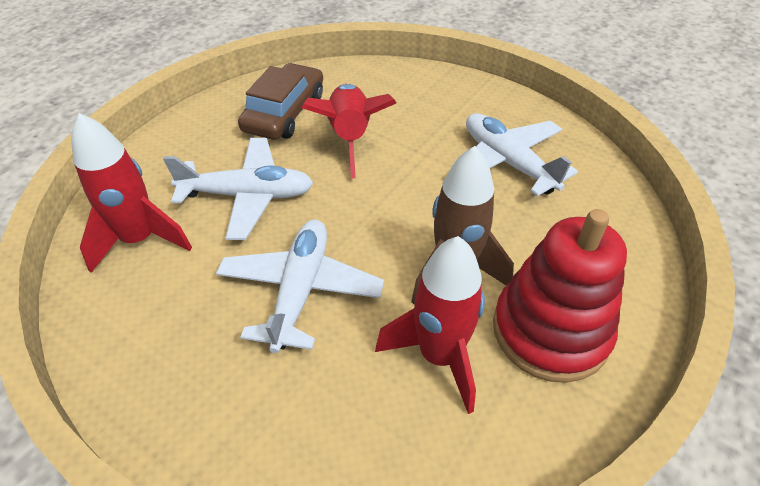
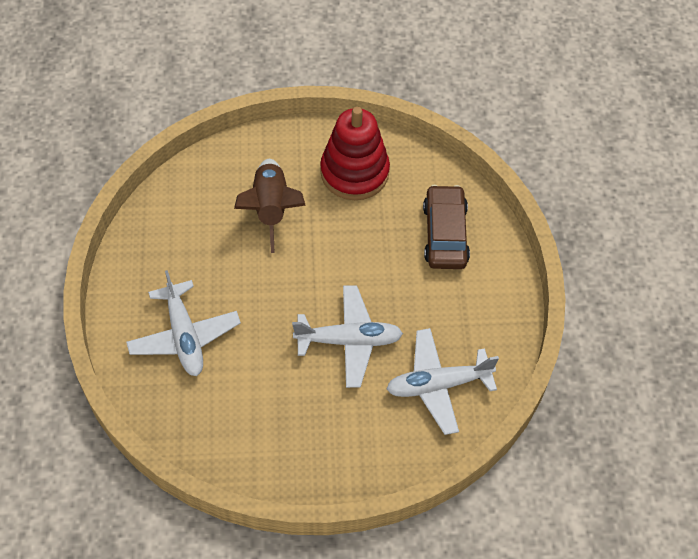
red rocket: [72,113,192,273] [302,84,396,179] [375,236,485,414] = 3 -> none = 0

